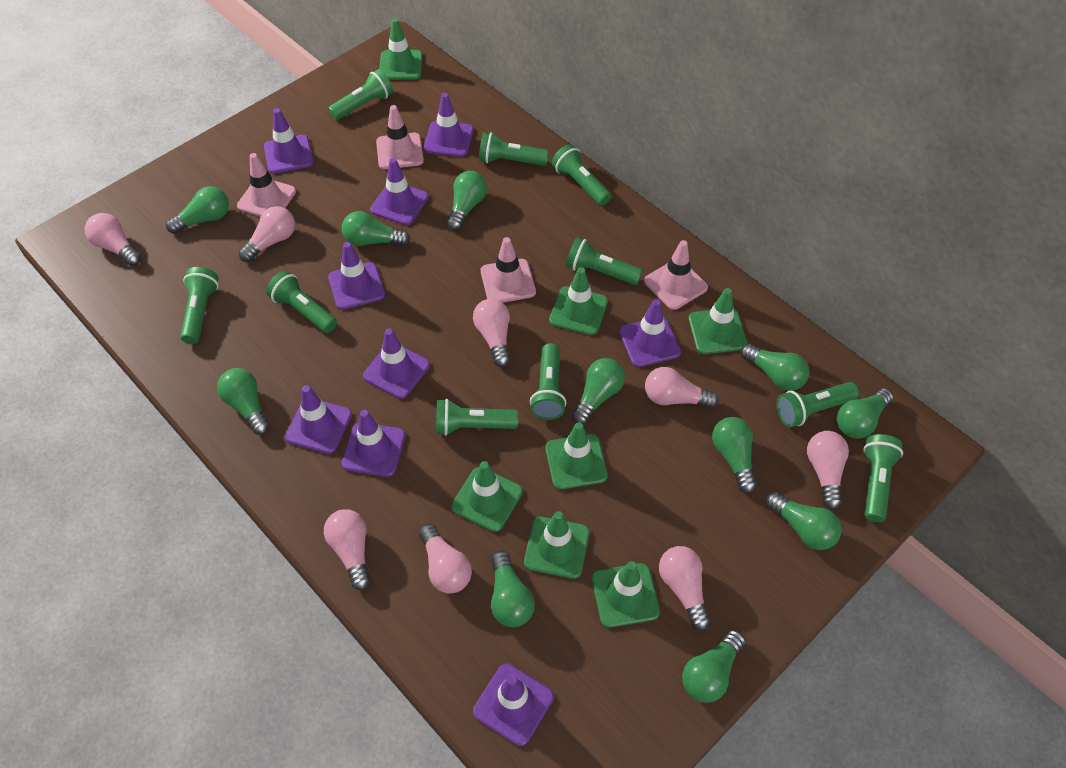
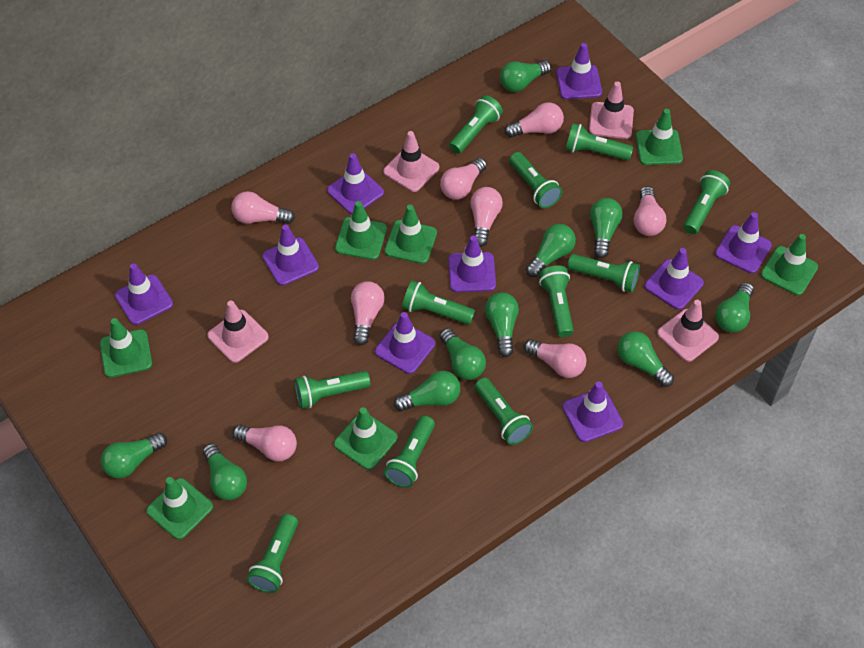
green flashlight: [180,267,219,344] [266,271,337,333] [328,69,393,120] [436,399,518,436] [479,132,549,166] [530,343,566,420] [552,144,612,206] [566,237,643,285] [776,382,859,427] [863,434,903,522] = 10 -> [247,514,298,593] [294,371,370,409] [384,416,435,488] [402,281,475,325] [449,95,503,154] [474,377,533,445] [509,152,562,208] [539,265,574,337] [565,123,633,161] [568,254,640,293] [684,170,730,234] = 11
green light bulb: [166,186,229,234] [217,368,270,435] [342,211,410,246] [447,171,487,230] [491,551,535,627] [572,358,625,425] [682,630,745,703] [712,417,757,493] [741,343,809,391] [766,492,842,550] [837,388,894,439] = 11 -> [101,433,167,479] [203,443,247,500] [394,371,460,411] [440,328,486,380] [485,292,519,357] [500,60,551,92] [526,224,576,277] [590,198,623,258] [617,331,674,387] [715,282,754,333] = 10

